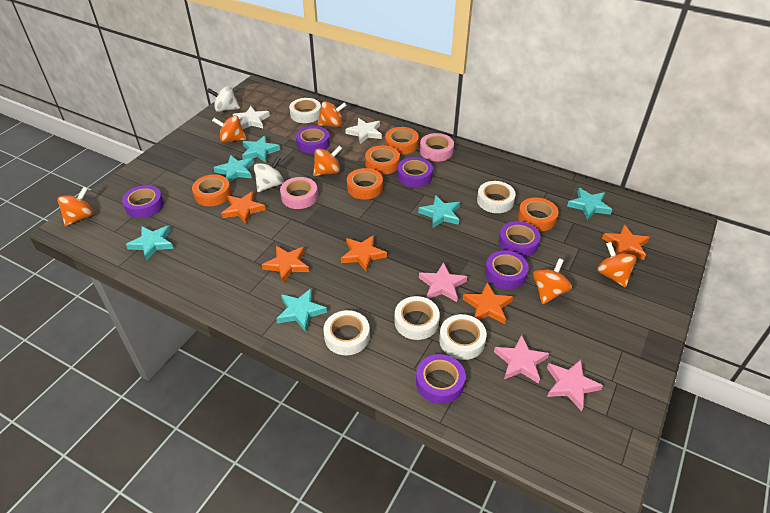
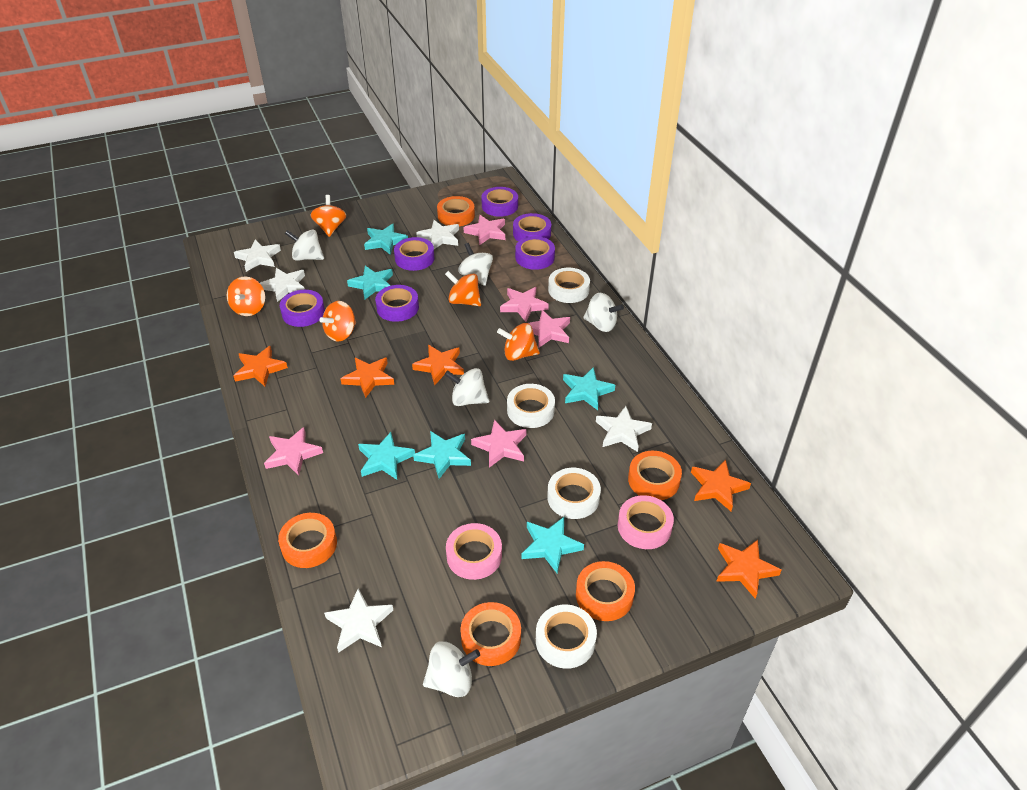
orange spinning top: [57,187,94,226] [212,115,247,143] [313,146,342,176] [317,101,347,127] [533,258,572,304] [597,242,637,288] = 6 -> [227,277,265,316] [310,195,346,237] [320,301,356,342] [445,271,481,306] [497,323,540,361] = 5
pink star: [419,262,467,302] [494,335,549,384] [547,360,603,411] = 3 -> [264,427,323,476] [463,215,505,245] [471,420,526,468] [500,287,549,322] [529,310,570,347] = 5
white spinning top: [207,86,240,112] [254,156,284,192] = 2 -> [285,229,324,261] [423,641,480,697] [444,368,489,406] [458,243,493,286] [583,293,624,332] = 5
white star: [233,106,270,129] [345,118,382,144] = 2 -> [234,239,281,272] [260,268,305,302] [324,588,393,653] [416,220,459,249] [596,406,652,452] = 5
white tape: [289,98,321,123] [323,310,370,355] [394,296,440,340] [439,314,487,360] [477,181,516,213] = 5 -> [507,384,555,428] [536,604,597,669] [547,468,601,519] [548,268,590,303] = 4

